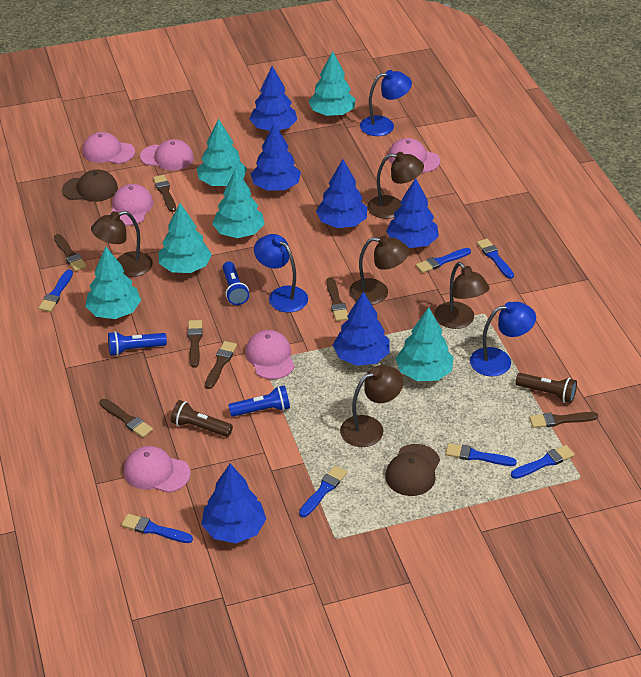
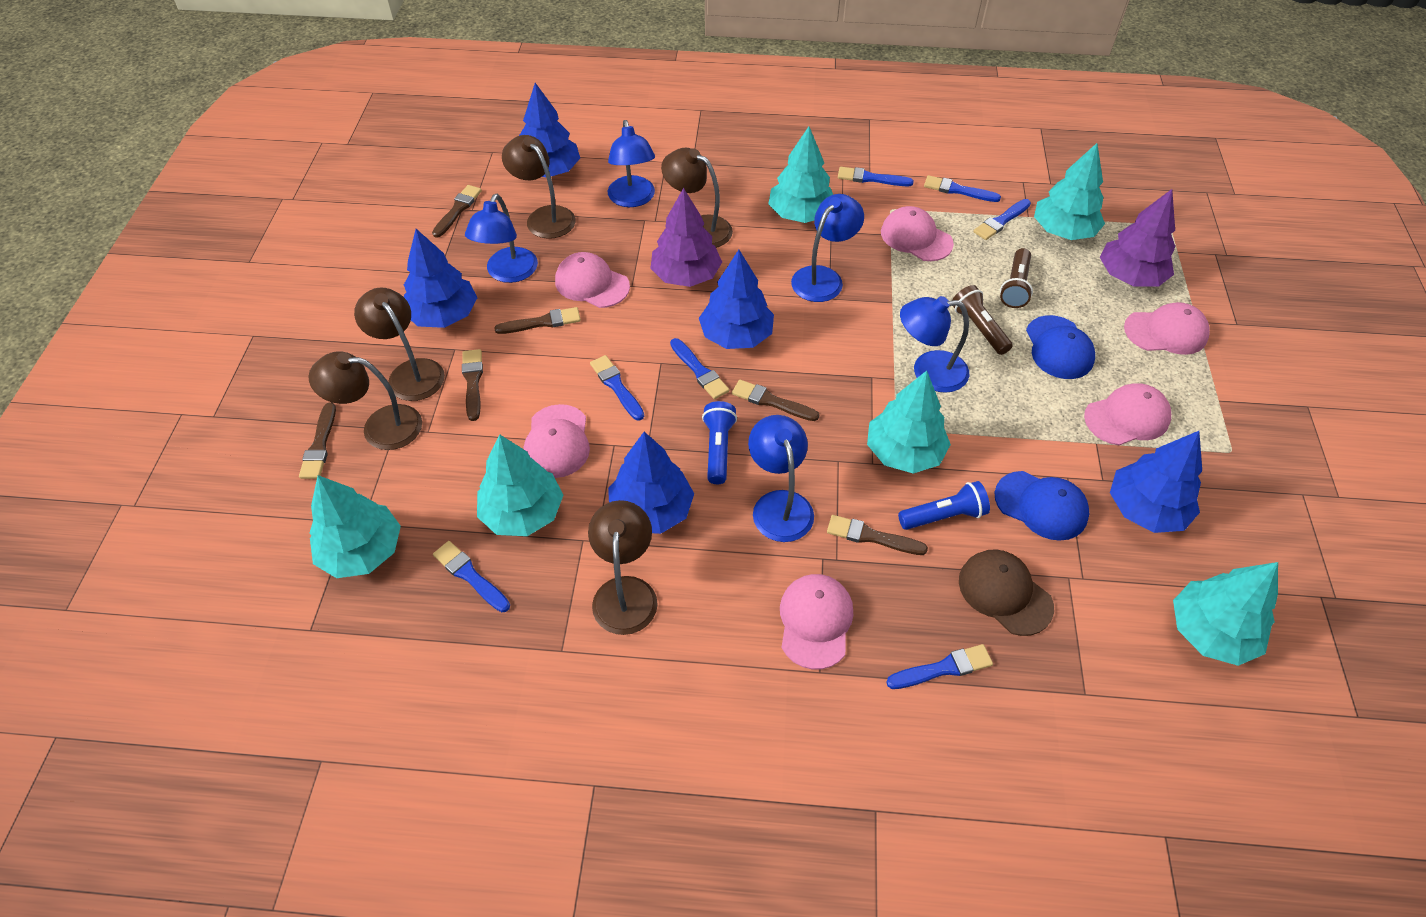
blue cap: none = 0 -> [995,471,1089,541] [1026,315,1095,379] = 2
blue flashlight: [108,331,167,356] [223,261,249,305] [228,385,290,417] = 3 -> [702,401,737,484] [898,481,990,530] = 2
blue lamp: [254,234,308,313] [360,70,412,136] [470,302,536,376] = 3 -> [465,194,538,283] [608,120,655,207] [748,415,814,542] [791,194,864,302] [900,296,970,393] = 5
blue tree: [201,464,266,543] [249,66,297,131] [250,123,301,191] [316,159,367,228] [333,291,390,366] [386,178,439,248] = 6 -> [404,229,477,328] [519,83,580,177] [608,432,694,534] [699,250,774,349] [1110,431,1202,533] = 5
brown brush: [54,234,87,271] [100,399,153,438] [153,175,176,212] [188,320,203,368] [205,341,237,389] [326,278,348,321] [529,412,598,428] = 7 -> [299,402,336,479] [432,185,482,238] [462,349,483,421] [494,307,581,334] [732,380,819,421] [827,515,928,555] = 6
brown cap: [62,170,118,202] [385,444,440,496] = 2 -> [959,549,1054,636] = 1
purple tree: none = 0 -> [650,188,722,287] [1100,189,1175,286] = 2

